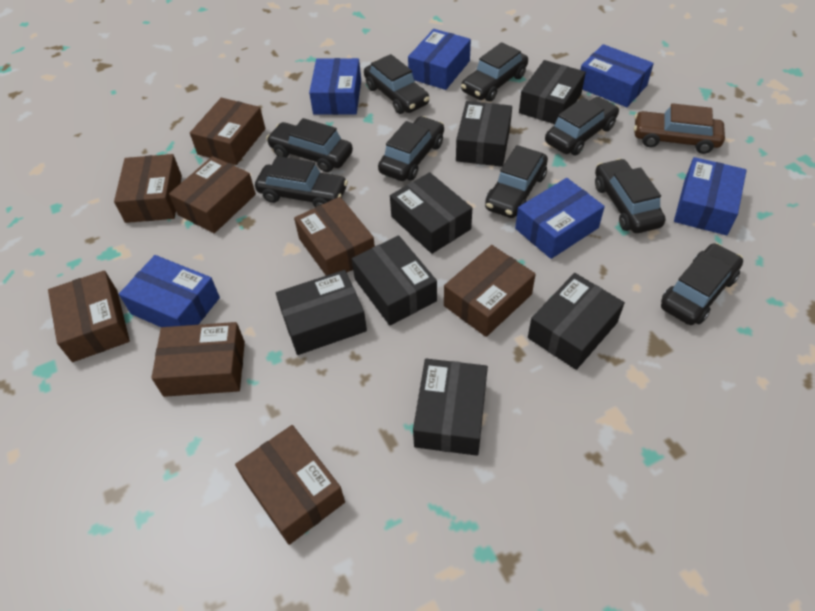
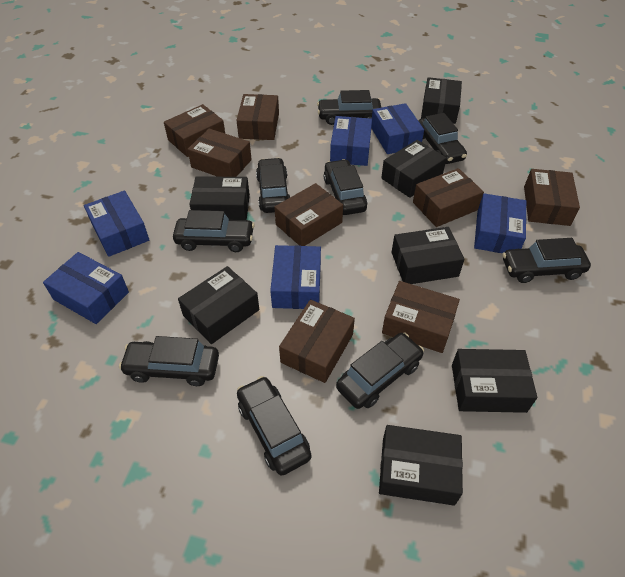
brown car: [634,103,725,154] = 1 -> none = 0

